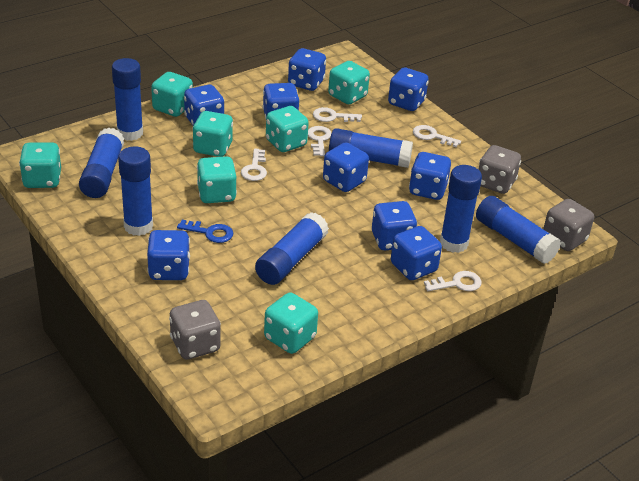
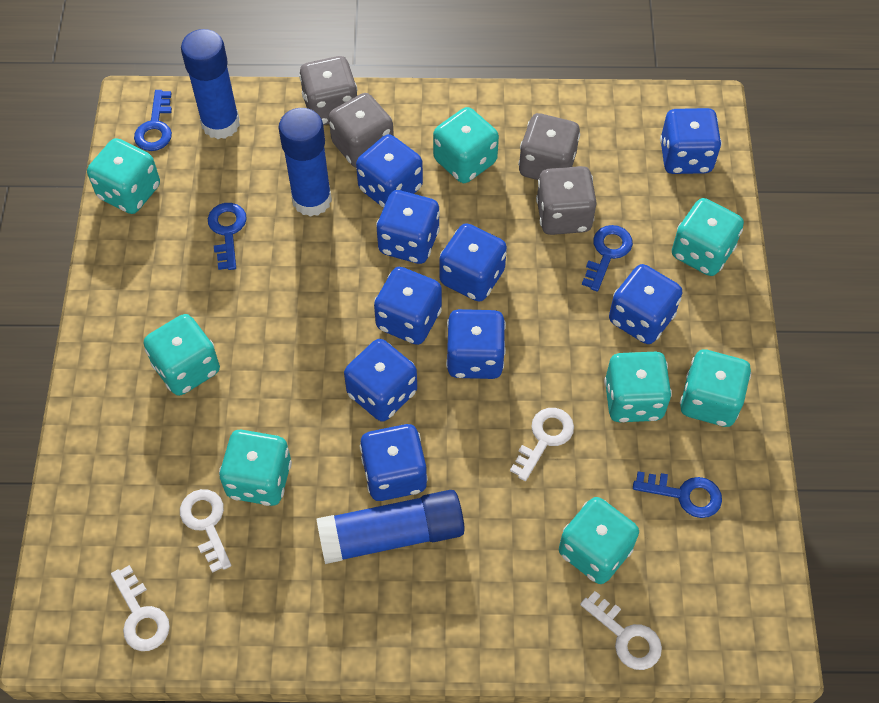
blue glue stick: [79,127,124,198] [112,58,143,141] [118,146,153,236] [255,212,329,285] [329,128,413,168] [440,165,482,253] [476,196,561,264] = 7 -> [181,29,240,139] [278,108,332,217] [316,490,465,564] = 3
blue key: [177,220,233,243] = 1 -> [134,90,172,151] [208,203,247,270] [582,225,633,292] [633,471,722,518] = 4
grey dice: [169,300,221,360] [478,145,521,194] [543,199,594,251] = 3 -> [299,56,358,125] [329,93,394,168] [518,113,580,180] [536,166,597,235] = 4
turquoise dice: [19,142,61,188] [151,72,193,117] [192,111,233,157] [197,156,237,203] [264,293,318,354] [266,106,309,152] [328,61,370,104] = 7 -> [87,138,160,214] [143,314,220,396] [219,430,292,506] [433,107,499,183] [559,497,639,584] [604,352,672,422] [672,198,744,276] [680,350,751,427] = 8
white key: [241,149,267,181] [308,126,331,156] [313,107,362,122] [413,125,461,147] [424,271,482,291] = 5 -> [111,565,170,651] [180,489,231,573] [510,408,574,481] [580,591,662,670] = 4

